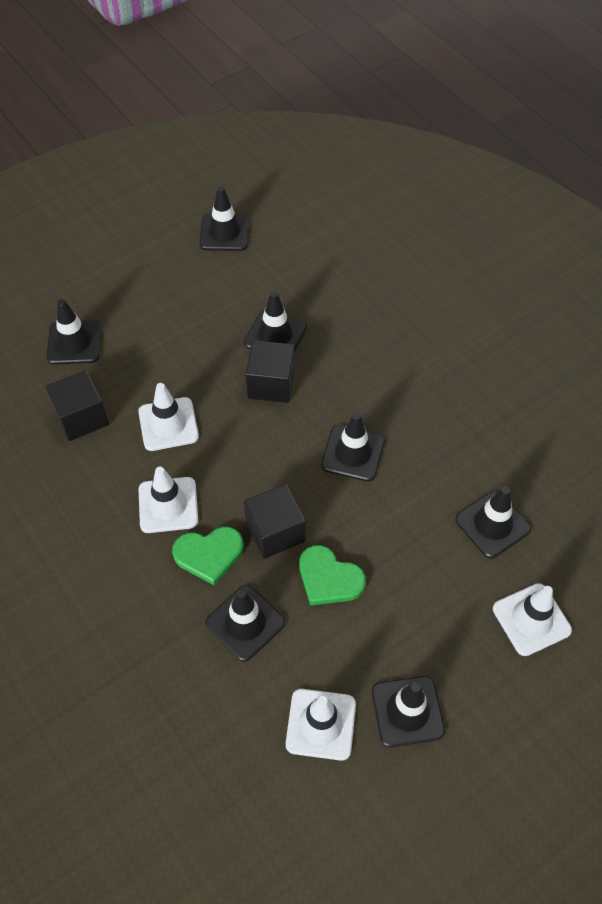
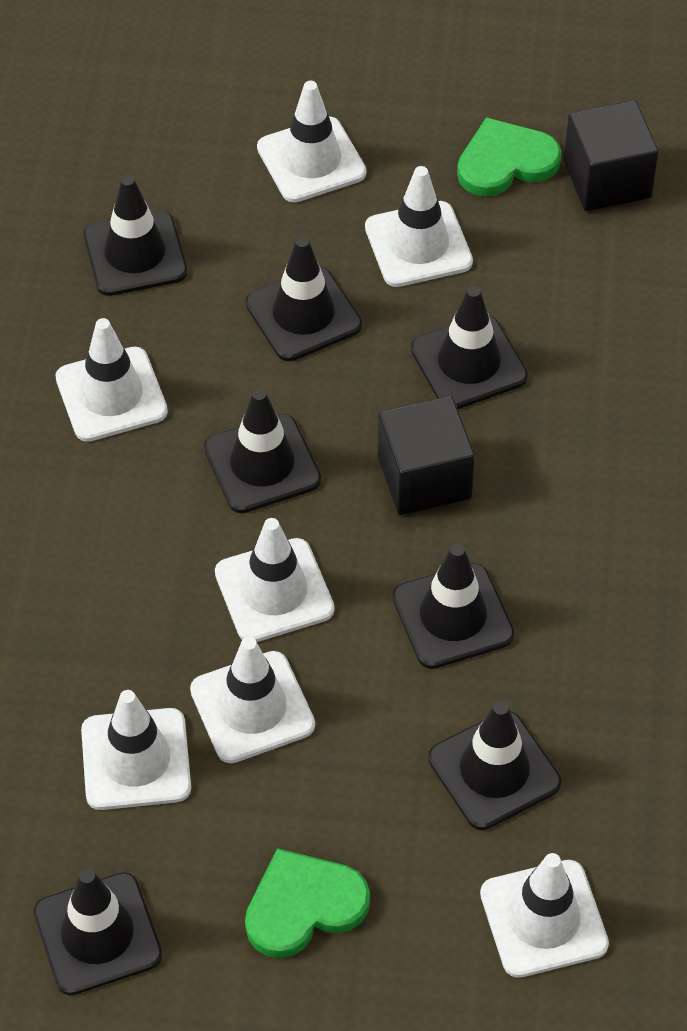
black cube: [45,370,109,441] [244,484,306,559] [246,340,295,403] = 3 -> [378,396,475,515] [564,100,659,211] = 2
white traffic cone: [138,383,199,451] [138,466,198,533] [286,689,356,761] [493,583,572,656] = 4 -> [55,318,168,442] [81,690,191,810] [190,637,315,763] [215,518,334,642] [257,81,366,203] [365,166,473,287] [480,853,609,978] = 7

